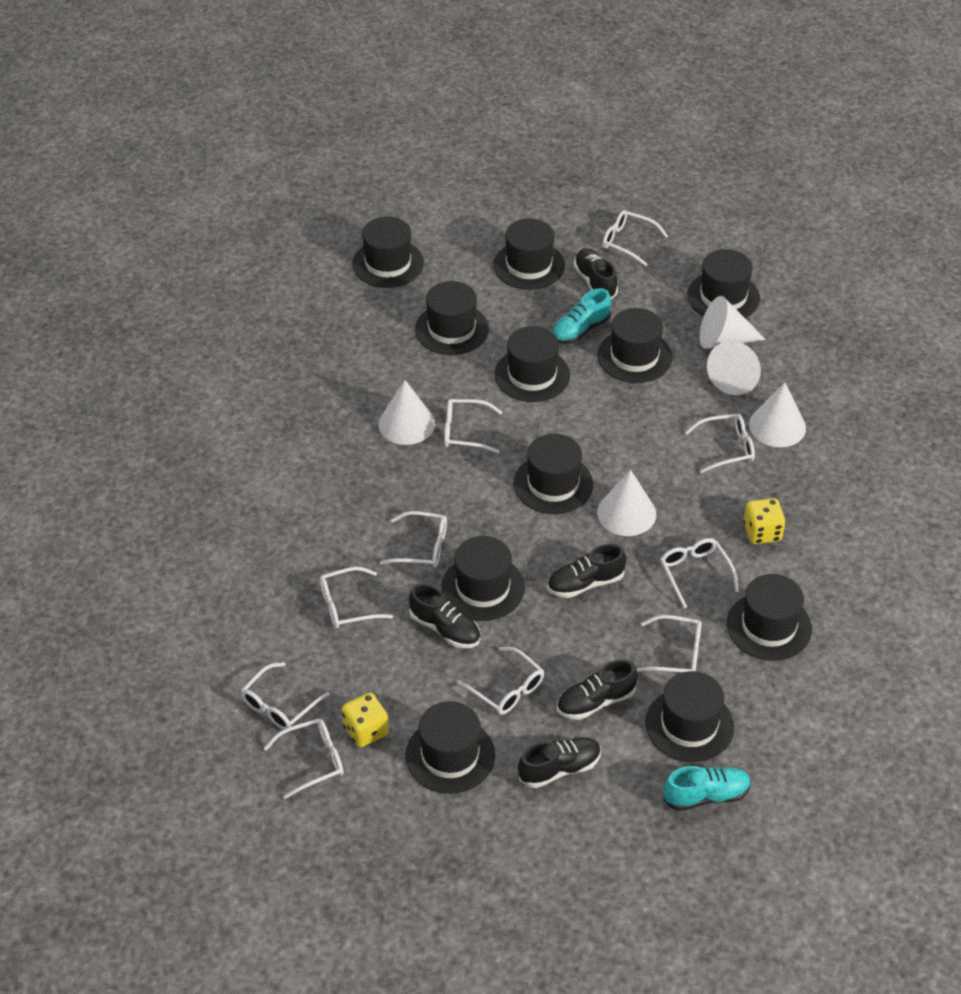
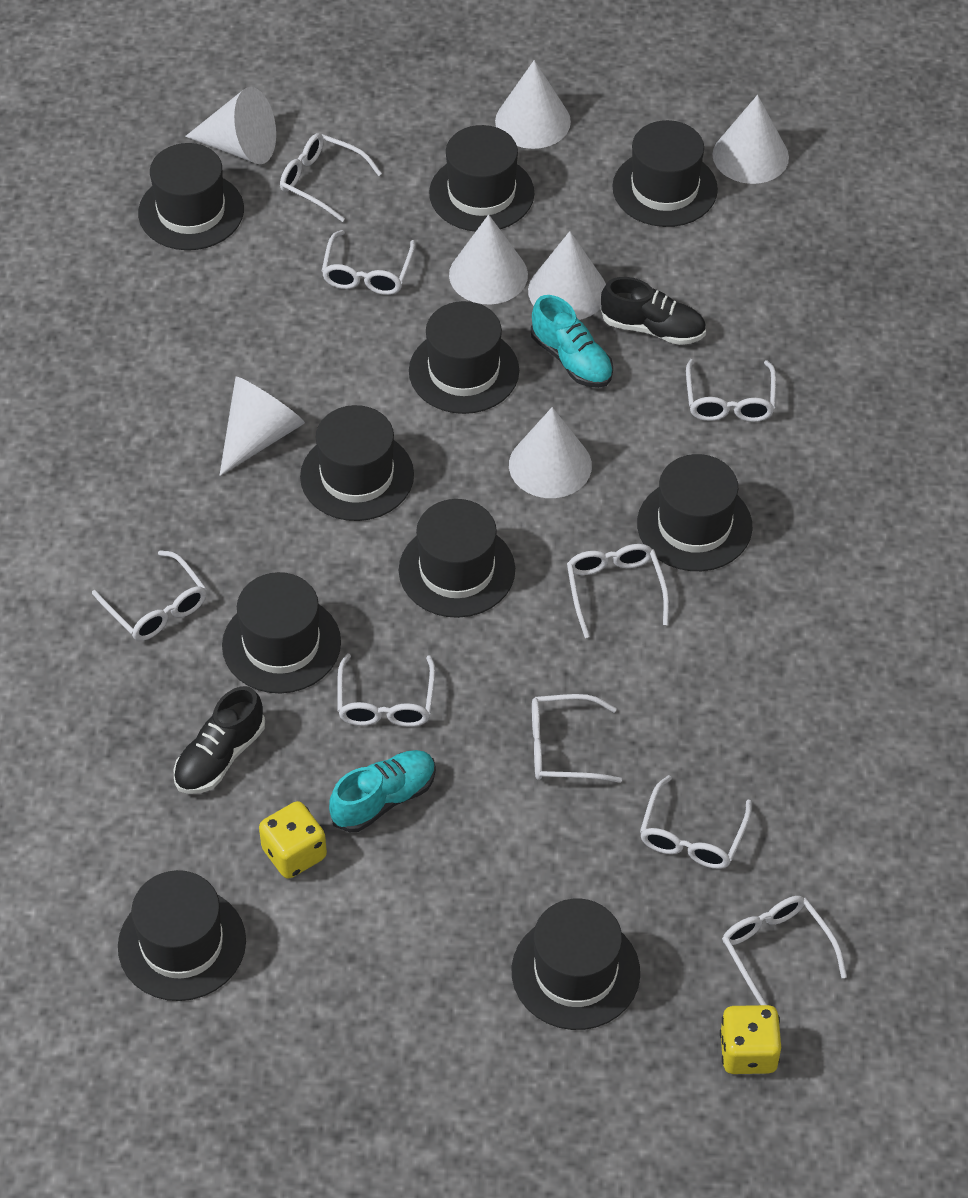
black hat: [352,217,424,288] [405,701,495,794] [415,281,489,355] [441,536,525,621] [493,218,565,290] [494,326,570,402] [513,434,593,514] [597,308,672,383] [645,671,734,762] [687,249,760,318] [727,574,812,661] = 11 -> [118,870,246,1001] [138,143,244,250] [222,572,341,693] [300,405,414,521] [399,499,515,618] [409,301,519,414] [429,125,534,231] [512,899,640,1030] [612,120,718,227] [637,454,752,571] = 10
black shoe: [409,584,480,648] [518,737,601,788] [547,544,626,598] [557,659,638,720] [574,248,618,299] = 5 -> [173,686,265,794] [601,277,706,345] = 2
white cone: [378,380,435,445] [597,470,656,536] [700,296,766,349] [707,341,761,395] [749,383,806,447] = 5 -> [185,87,276,164] [219,377,305,476] [449,214,528,305] [495,60,571,149] [509,407,592,498] [528,231,606,320] [712,95,789,184] = 7
white glasses: [241,662,330,730] [264,719,343,799] [320,567,393,628] [380,511,447,568] [444,399,503,453] [457,647,544,715] [602,210,668,266] [636,615,702,672] [660,538,739,609] [685,414,755,473] = 10 -> [92,550,207,641] [280,133,382,222] [322,230,415,295] [337,653,435,727] [532,694,622,783] [567,544,669,638] [640,775,752,869] [686,359,776,422] [722,896,847,1005] = 9

